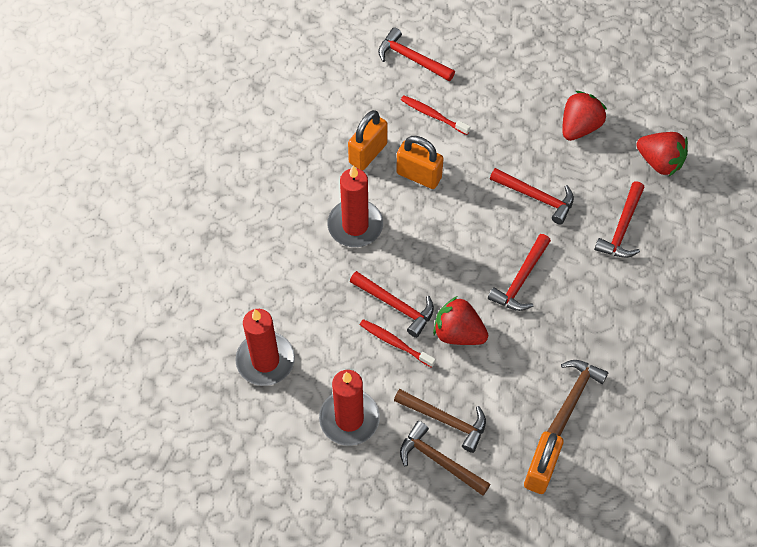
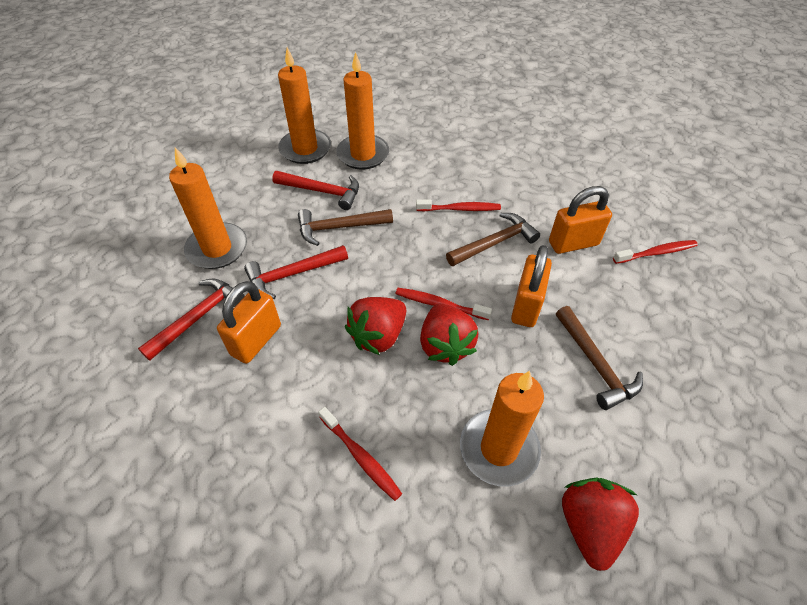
orange candle: none = 0 -> [169,147,247,269] [278,47,331,164] [336,52,389,170] [460,371,544,487] = 4
red candle: [235,309,295,386] [319,370,380,446] [327,165,383,247] = 3 -> none = 0
red hammer: [350,271,434,338] [378,27,455,81] [488,234,551,311] [490,168,574,225] [594,181,644,258] = 5 -> [138,279,245,361] [244,245,348,299] [272,171,359,210] = 3
red toothbrush: [360,319,436,368] [401,96,470,135] = 2 -> [318,407,402,501] [396,288,492,320] [416,199,501,211] [613,240,698,264] = 4

